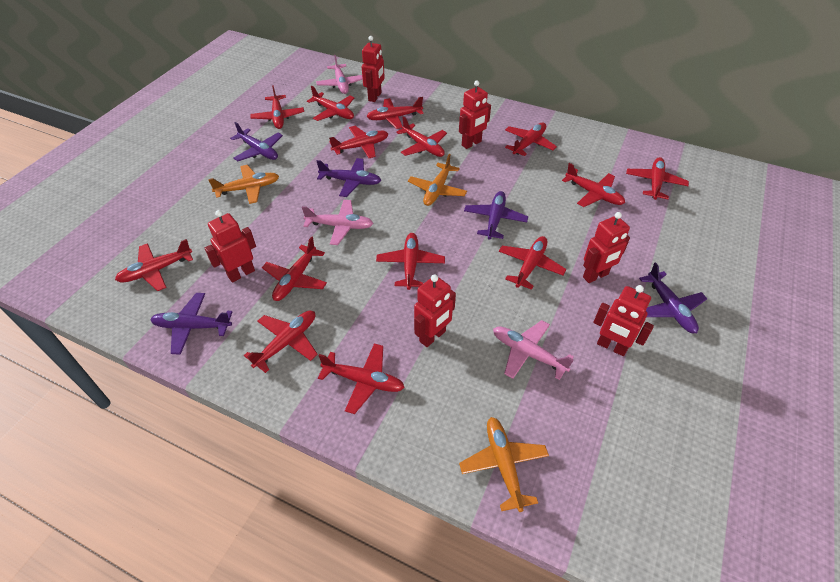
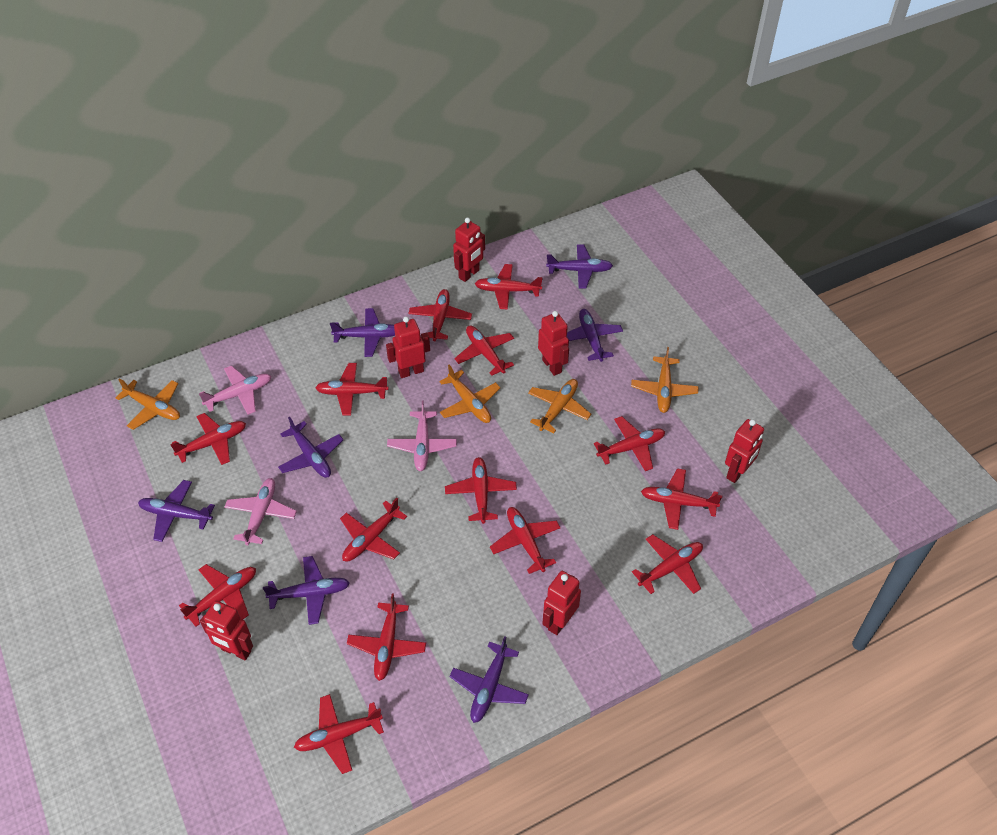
orange plane: [208,165,279,204] [408,154,467,206] [459,417,549,512] = 3 -> [116,378,180,430] [439,365,500,423] [528,379,591,433] [631,347,698,413] = 4
purple plane: [150,293,233,355] [230,122,283,161] [317,158,381,197] [464,191,528,240] [639,262,707,333] = 5 -> [138,480,215,542] [263,556,350,625] [278,416,343,478] [330,308,395,357] [450,636,529,723] [546,245,613,289] [566,309,623,362] = 7

